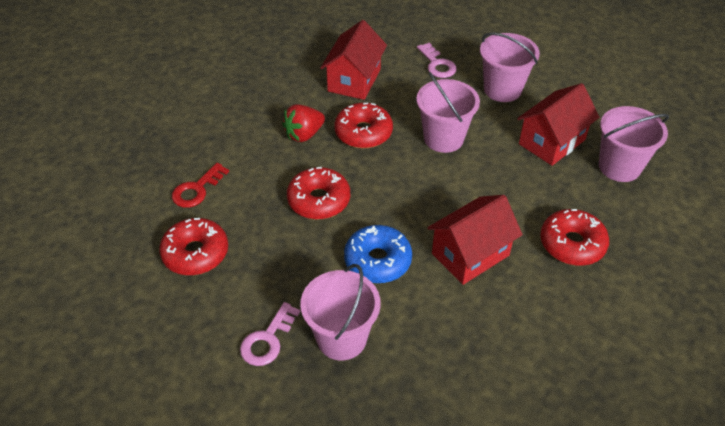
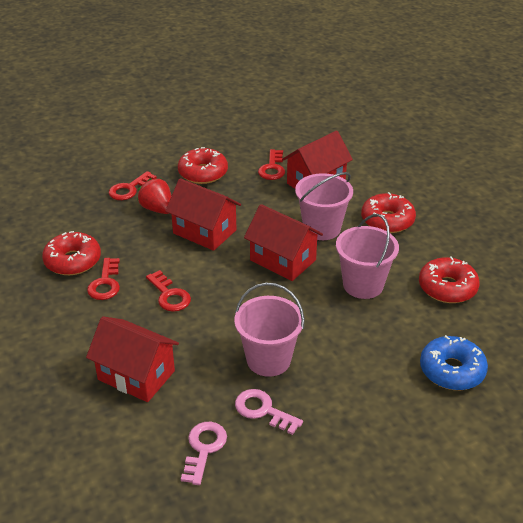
pink bucket: [300,264,381,361] [416,72,480,153] [480,32,540,102] [599,106,669,182] = 4 -> [234,283,305,377] [295,172,353,240] [336,214,399,299] = 3
red house: [320,20,387,100] [427,195,523,285] [517,83,599,166] = 3 -> [86,316,179,402] [165,178,241,251] [244,204,323,281] [282,131,353,189] = 4
red key: [172,163,229,208] = 1 -> [87,258,120,300] [109,171,157,200] [146,270,191,312] [258,149,285,180] = 4

